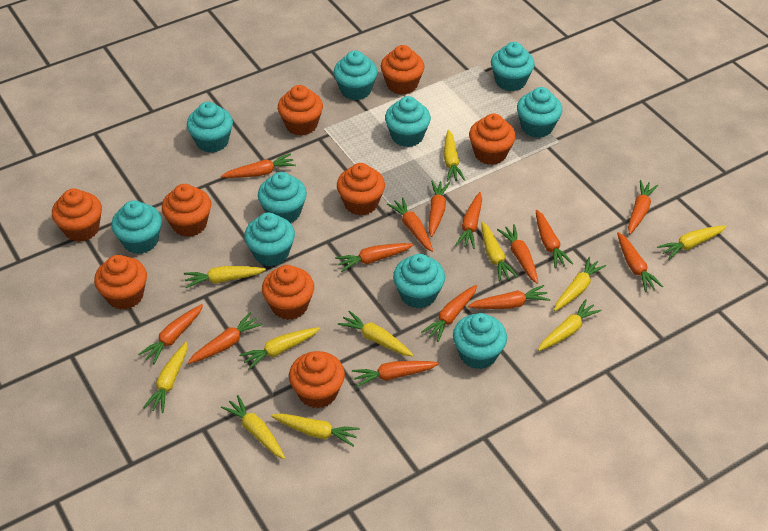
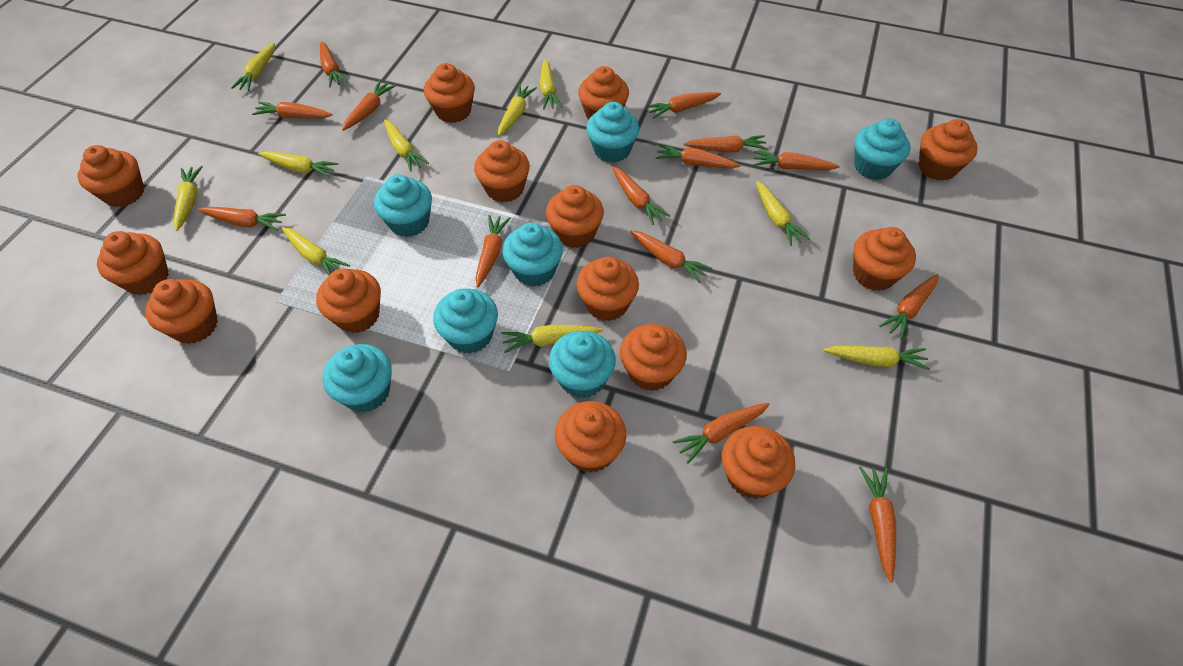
orange cupcake: [52,188,102,242] [94,255,147,310] [162,184,211,237] [262,265,314,320] [278,85,323,136] [289,351,345,408] [337,163,385,215] [381,45,425,95] [469,113,516,165] = 9 -> [77,145,144,207] [97,231,169,295] [145,279,218,344] [316,268,381,333] [424,63,475,123] [474,140,530,202] [546,185,604,248] [555,401,626,473] [576,257,639,321] [578,66,629,120] [620,324,687,391] [722,426,795,499] [853,227,916,291] [918,119,978,181] = 14
turquoise cupcake: [111,200,162,254] [187,102,233,153] [244,212,295,266] [258,172,307,223] [334,50,378,100] [385,96,431,147] [393,254,445,309] [453,313,507,369] [491,42,535,91] [517,87,562,138] = 10 -> [323,344,392,412] [374,174,432,237] [433,289,498,354] [502,223,563,287] [549,331,616,398] [586,102,639,163] [854,119,910,180] = 7
yellow carrot: [143,342,187,413] [184,266,266,288] [221,395,285,459] [239,327,320,370] [271,413,360,447] [338,311,414,356] [444,130,465,182] [481,222,518,282] [538,299,602,351] [554,257,606,311] [657,225,727,260] = 11 -> [173,166,203,231] [231,43,275,91] [258,151,338,178] [282,227,350,275] [384,119,429,172] [498,84,537,136] [502,325,603,353] [540,59,562,110] [756,181,810,246] [823,346,930,370] = 10

